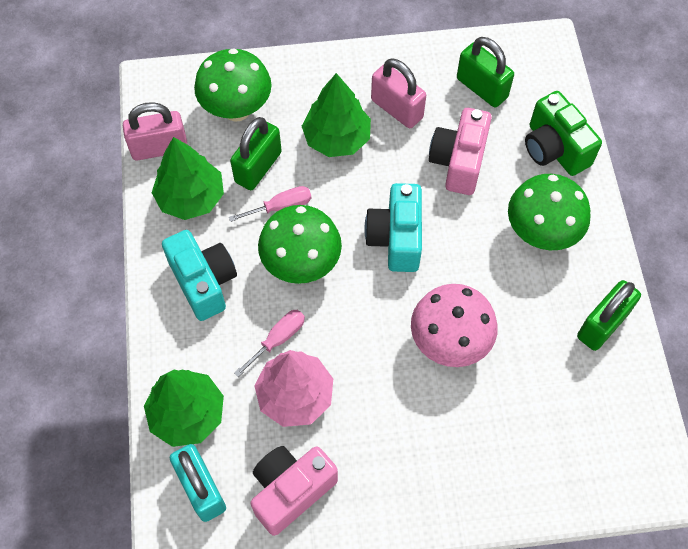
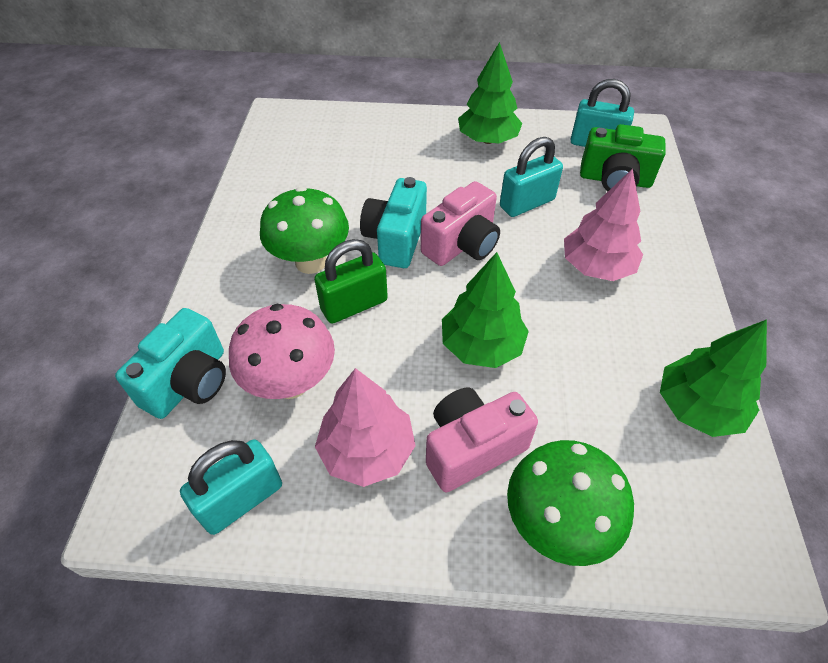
green mushroom: [194,48,272,122] [258,205,342,284] [508,174,591,250] = 3 -> [260,187,349,274] [507,440,634,566] = 2
green padlock: [230,117,282,190] [457,37,514,107] [577,280,641,351] = 3 -> [314,239,388,324] = 1
pink padlock: [123,102,188,161] [371,59,426,128] = 2 -> none = 0
pink screwdriver: [229,186,311,222] [234,310,305,377] = 2 -> none = 0
pink tree: [254,350,333,427] = 1 -> [315,368,416,487] [564,168,643,281] = 2
turquoise padlock: [170,444,226,522] = 1 -> [180,439,282,535] [500,137,563,217] [571,79,634,147] = 3

